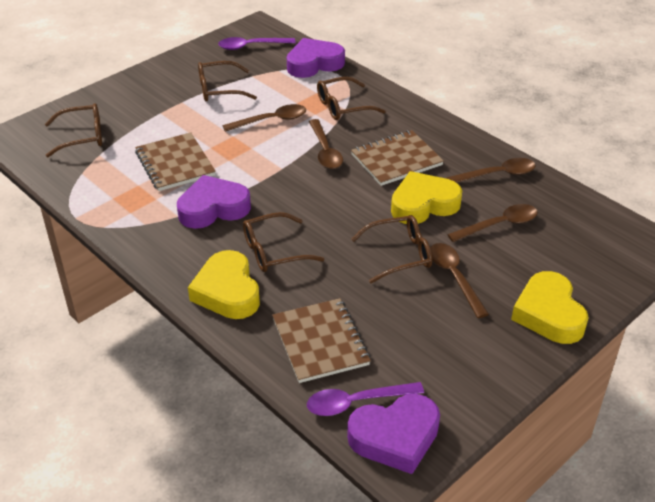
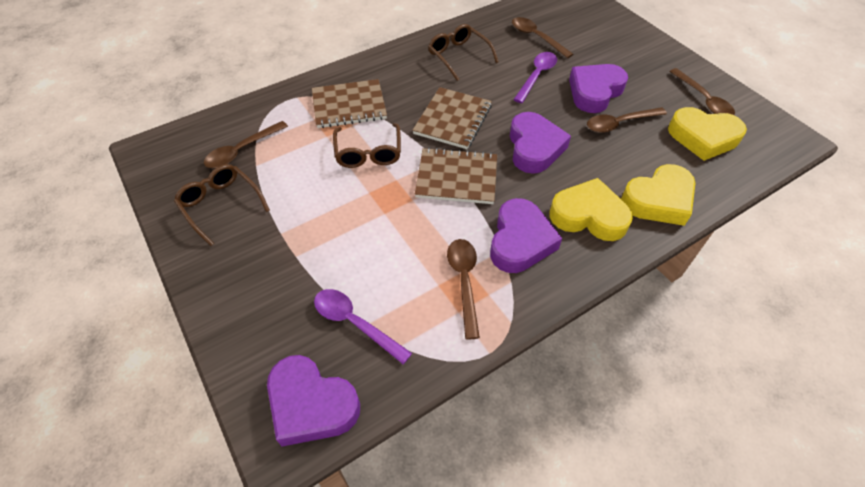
brown glasses: [45,103,102,157] [198,61,257,102] [243,212,324,272] [317,77,386,120] [351,215,432,283] = 5 -> [174,164,270,246] [333,123,401,168] [428,24,499,81] = 3
purple heart: [177,175,251,229] [287,38,345,78] [347,394,440,474] = 3 -> [267,355,360,446] [490,198,562,273] [510,112,571,174] [569,64,628,113] = 4

